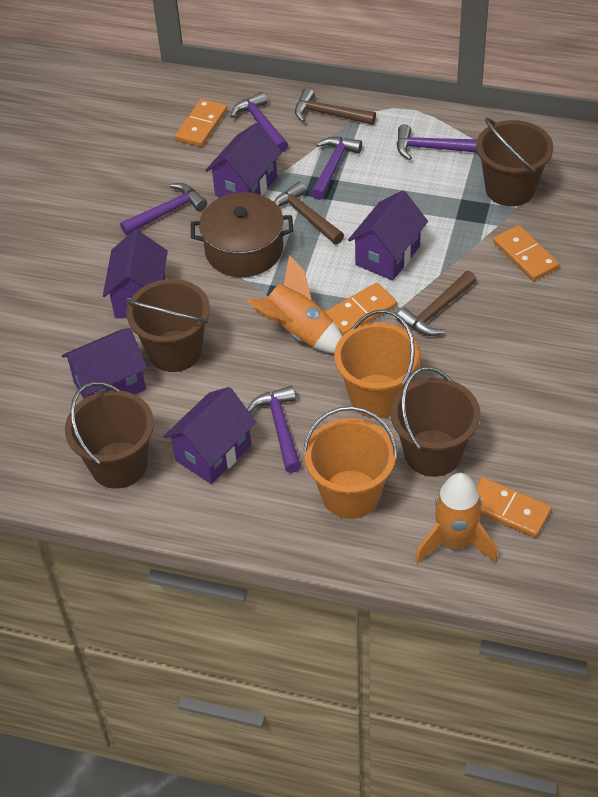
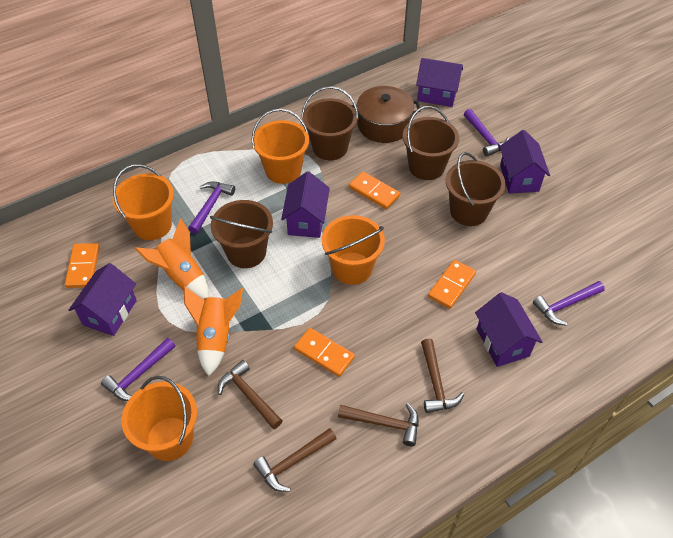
brown hammer: [274,182,344,245] [295,88,376,125] [396,271,477,336] = 3 -> [218,360,283,429] [253,428,337,492] [338,403,419,446] [421,338,464,413] = 4
orange bucket: [303,406,398,519] [334,310,421,418] = 2 -> [113,164,174,240] [122,376,197,461] [252,109,309,184] [322,215,385,285] = 4
purple hammer: [120,183,207,235] [230,92,288,152] [247,386,301,473] [311,137,362,200] [397,124,477,160] = 5 -> [101,338,175,401] [188,181,235,234] [464,109,510,156] [533,281,605,326] = 4

